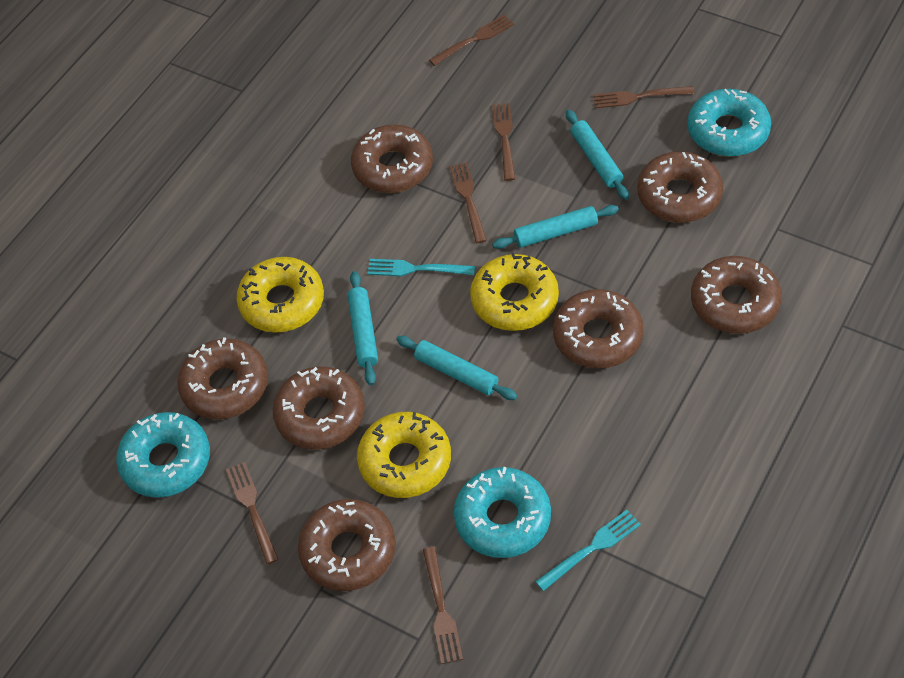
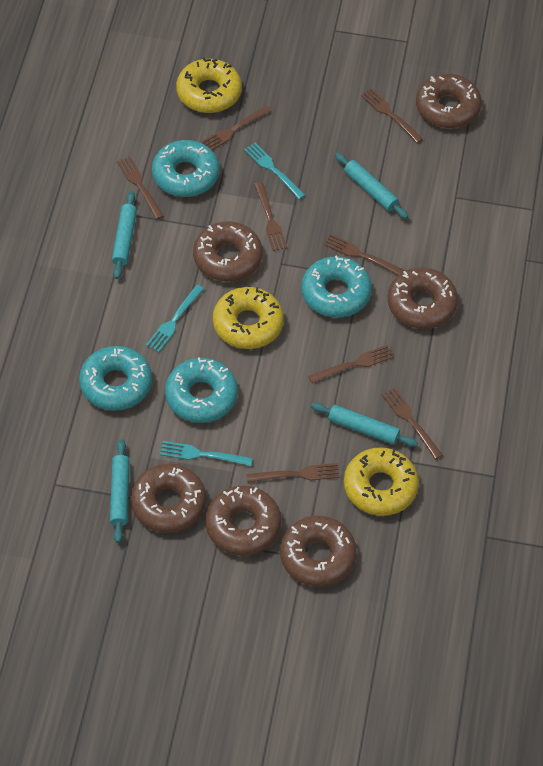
brown donut: [177,337,268,419] [272,367,365,450] [298,499,396,591] [351,124,433,193] [553,289,644,369] [637,151,723,223] [691,256,782,334] = 7 -> [131,464,206,533] [193,222,262,281] [205,486,281,555] [280,516,357,587] [388,267,458,329] [416,74,482,128] = 6
brown fork: [226,462,279,564] [423,547,463,664] [429,15,514,66] [450,162,487,243] [492,103,515,181] [593,86,694,108] = 6 -> [117,156,164,220] [200,106,272,150] [246,463,340,483] [254,182,287,251] [308,345,394,383] [324,234,405,275] [361,89,423,143] [382,387,443,459] = 8
turquoise donut: [116,412,210,498] [454,467,551,558] [687,89,771,157] = 3 -> [79,346,152,411] [152,140,219,197] [165,357,238,423] [301,256,372,318] = 4
turquoise fork: [367,259,475,276] [535,510,641,591] = 2 -> [146,285,204,352] [160,441,253,466] [244,143,305,199] = 3

